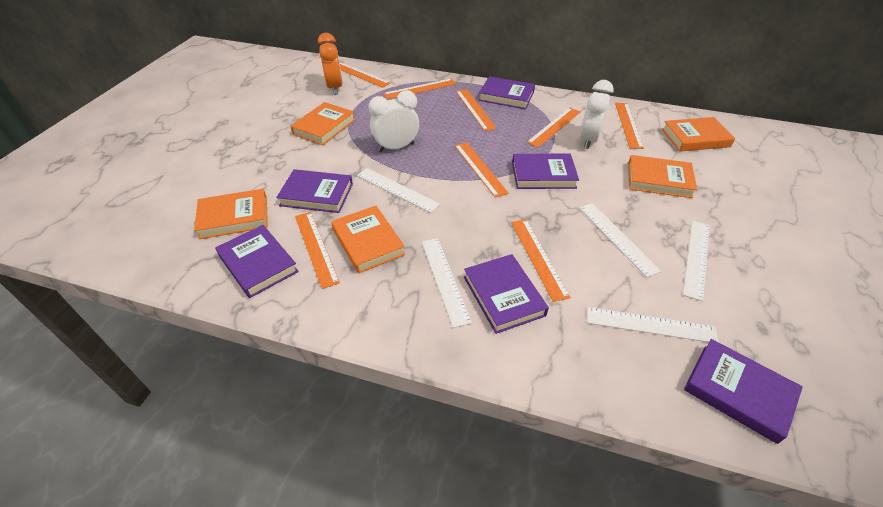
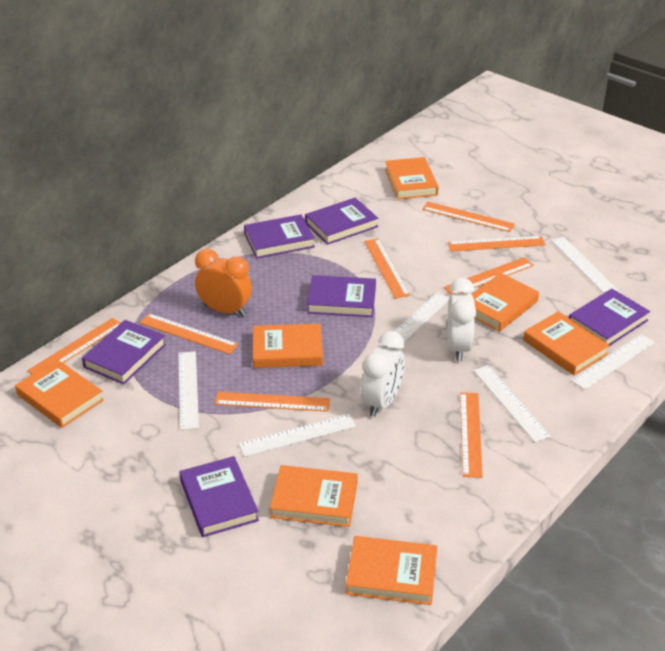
orange book: [194,189,268,239] [290,102,355,145] [331,206,405,273] [628,155,697,198] [661,117,735,152] = 5 -> [15,359,104,428] [253,324,323,368] [270,465,358,527] [346,536,437,605] [385,157,439,199] [472,273,539,332] [523,311,610,375] = 7
white ruler: [357,168,440,213] [422,238,472,328] [580,203,661,277] [587,307,719,342] [683,221,710,301] = 5 -> [178,351,199,430] [239,414,356,457] [379,293,449,346] [473,365,551,442] [551,237,619,293] [571,334,655,390] = 6

